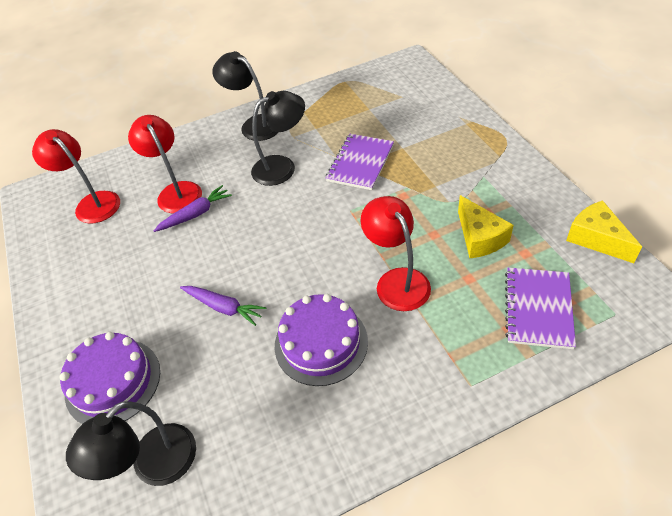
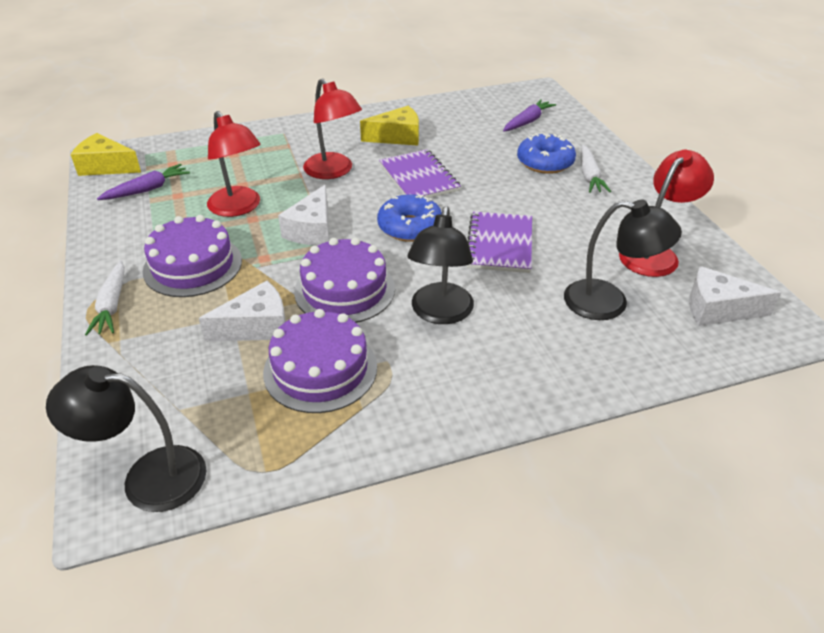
blue donut: none = 0 -> [377,194,442,242] [517,133,576,174] = 2
purple cake: [60,332,160,424] [275,294,368,386] = 2 -> [143,215,242,297] [263,309,377,413] [294,237,395,323] = 3
white carrot: none = 0 -> [85,260,125,335] [581,145,611,193] = 2
white cheese: none = 0 -> [199,281,286,342] [278,185,329,246] [689,266,782,326] = 3

